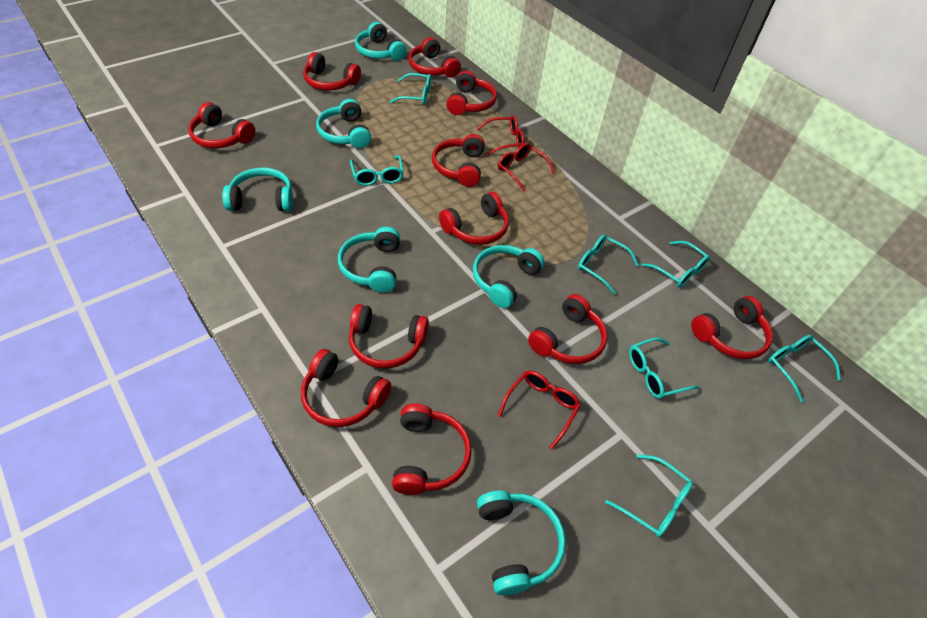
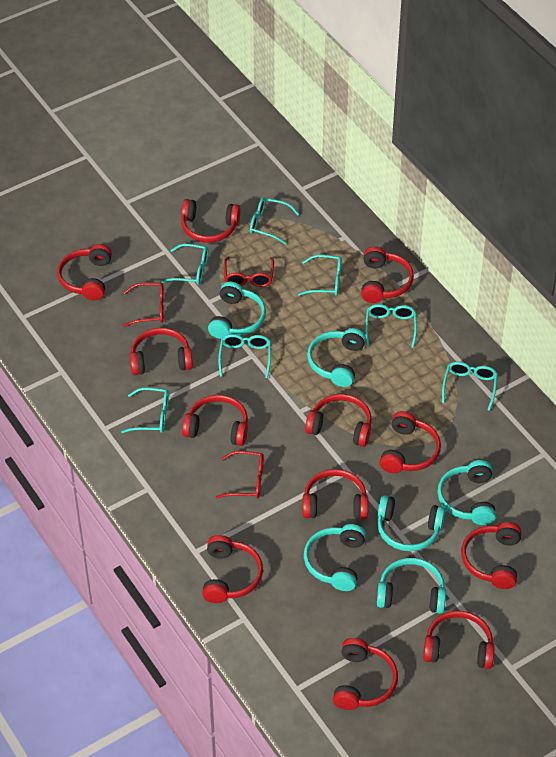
red headphones: [188,102,255,148] [301,349,391,427] [303,52,361,90] [349,304,429,369] [392,403,472,495] [408,37,461,78] [432,134,485,187] [439,192,509,245] [446,70,497,115] [528,294,608,364] [691,296,773,359] = 11 -> [57,244,112,300] [130,328,193,375] [181,199,240,243] [182,395,248,446] [202,535,263,603] [303,469,368,519] [305,394,372,447] [333,638,398,710] [361,246,414,303] [380,411,441,473] [423,611,495,669] [461,522,522,589] = 12

